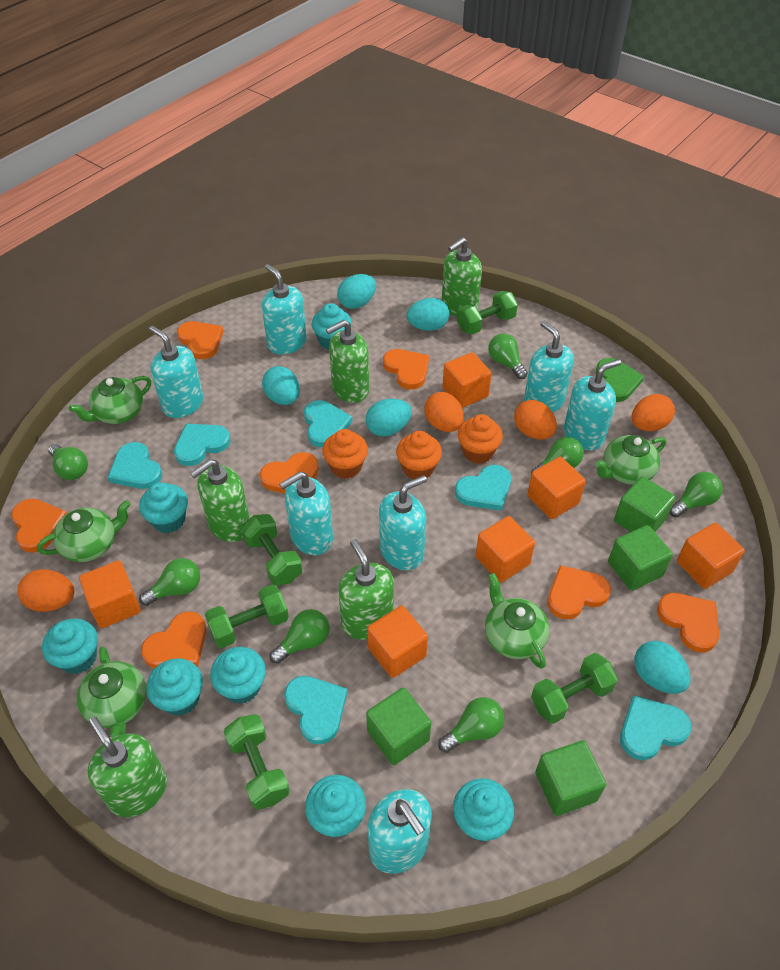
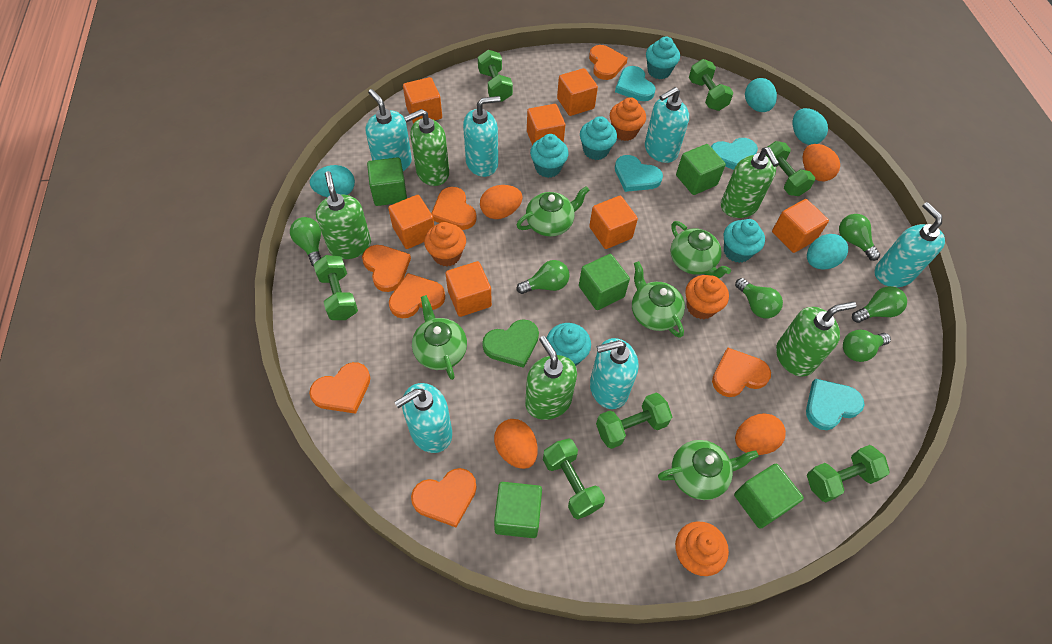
green cube: [366,688,431,765] [535,740,606,816] [608,525,673,591] [614,476,675,532] = 4 -> [367,157,407,206] [494,482,542,538] [579,254,630,310] [676,144,726,195] [734,464,804,529] = 5
green dumbbell: [205,585,289,648] [224,714,290,810] [241,514,302,586] [457,291,518,334] [531,653,618,724] = 5 -> [314,255,358,320] [478,50,513,102] [543,438,605,519] [596,393,672,449] [689,59,733,111] [766,141,815,196] [807,445,890,502] = 7
green light bulb: [48,444,88,480] [139,558,200,606] [270,609,329,664] [438,697,504,753] [488,333,528,379] [531,437,584,474] [669,472,723,517] = 7 -> [290,217,321,267] [517,260,569,294] [735,278,783,318] [839,214,880,261] [843,330,891,362] [852,286,907,323] = 6
orange cube: [79,560,141,628] [367,606,428,678] [442,352,492,408] [475,516,535,583] [527,457,586,519] [677,523,745,589] = 6 -> [388,195,434,249] [403,77,442,124] [446,261,492,317] [527,104,565,145] [557,68,598,116] [589,196,638,249] [772,199,829,253] = 7
orange cupcake: [322,429,368,479] [396,431,442,479] [458,414,503,464] = 3 -> [424,222,466,266] [610,97,646,141] [675,521,729,576] [685,275,729,319] = 4
turquoise cupcake: [42,618,98,674] [139,482,188,533] [146,658,203,716] [210,647,266,704] [305,775,366,837] [312,303,352,350] [453,778,514,841] = 7 -> [530,134,569,178] [547,323,591,366] [580,116,617,160] [646,36,680,79] [724,219,765,263] = 5
turquoise egg: [262,366,300,405] [337,274,376,309] [366,399,412,437] [407,298,450,331] [634,641,691,694] = 5 -> [310,165,355,197] [745,78,777,112] [793,108,828,145] [807,234,848,270] = 4
turquoise heart: [107,442,162,489] [174,424,231,466] [284,676,347,744] [304,400,353,447] [455,465,511,511] [620,695,691,760] = 6 -> [615,66,656,101] [615,155,663,192] [711,138,758,170] [806,379,864,430] = 4
turquoise soap dispenser: [149,326,203,418] [262,264,307,354] [279,472,333,555] [368,789,432,874] [379,475,427,570] [524,321,574,412] [564,359,621,450] = 7 -> [365,89,412,171] [394,383,452,453] [463,96,500,177] [590,338,638,409] [645,87,689,163] [874,202,945,287] = 6

